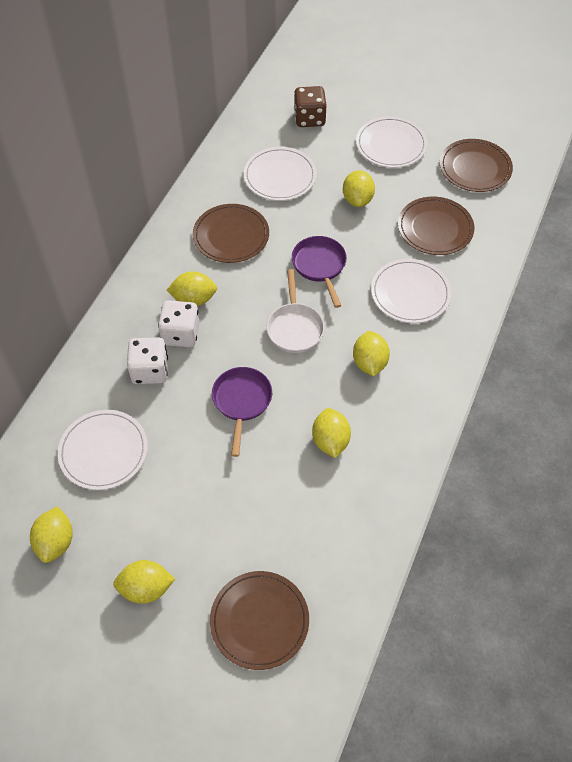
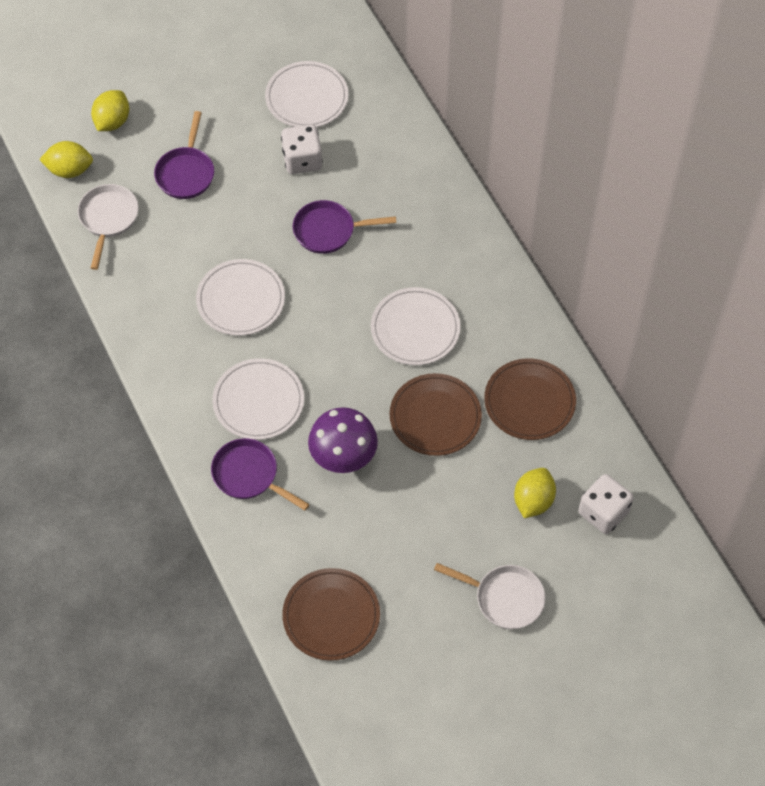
brown dice: [294,86,326,127] = 1 -> none = 0
brown plate: [193,204,269,263] [210,571,309,670] [398,197,475,255] [440,139,513,192] = 4 -> [282,568,380,661] [390,373,482,456] [484,358,576,440] = 3
purple mushroom: none = 0 -> [308,407,378,473] = 1
purple pan: [212,367,272,457] [292,236,347,308] = 2 -> [154,111,214,199] [211,439,310,511] [293,200,396,254] = 3
white pan: [267,269,324,353] = 1 -> [78,184,139,270] [434,563,546,629] = 2
yellow lemon: [30,506,73,563] [113,560,175,604] [167,271,217,306] [312,408,351,458] [343,170,375,207] [353,331,390,376] = 6 -> [39,141,93,178] [91,90,129,131] [514,468,556,518] = 3

